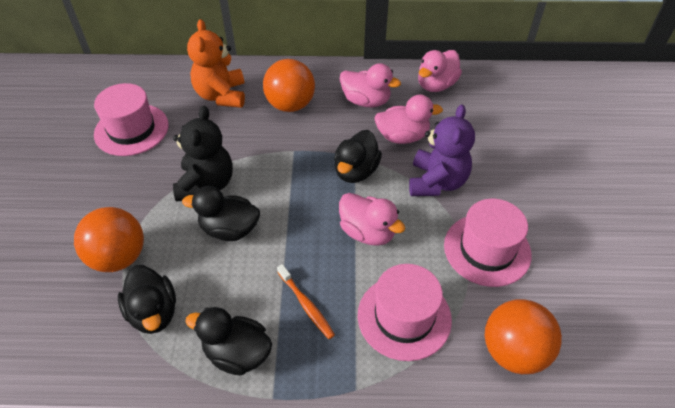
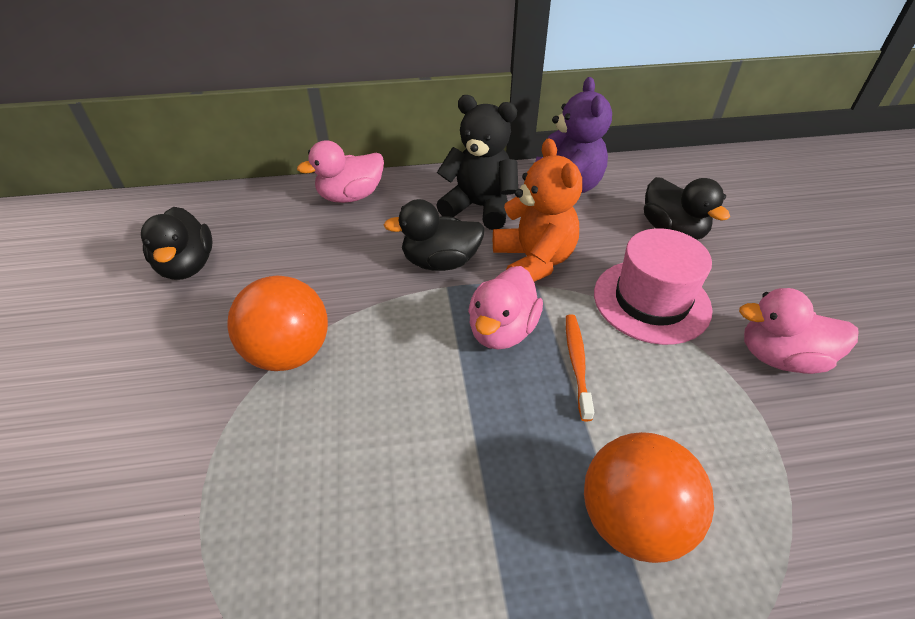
black duck: [118,265,176,334] [182,186,260,241] [185,307,272,375] [334,130,382,183] = 4 -> [141,207,213,280] [384,199,485,271] [644,177,730,240] = 3
orange ball: [74,207,144,272] [263,59,315,112] [485,299,562,374] = 3 -> [227,276,328,371] [584,432,714,563] = 2
pink duck: [339,193,405,246] [340,63,401,107] [374,95,443,144] [418,50,462,92] = 4 -> [297,140,384,203] [468,266,543,350] [739,288,858,374] = 3
pink hat: [94,83,169,156] [358,264,452,361] [444,199,532,287] = 3 -> [594,228,712,345] = 1

